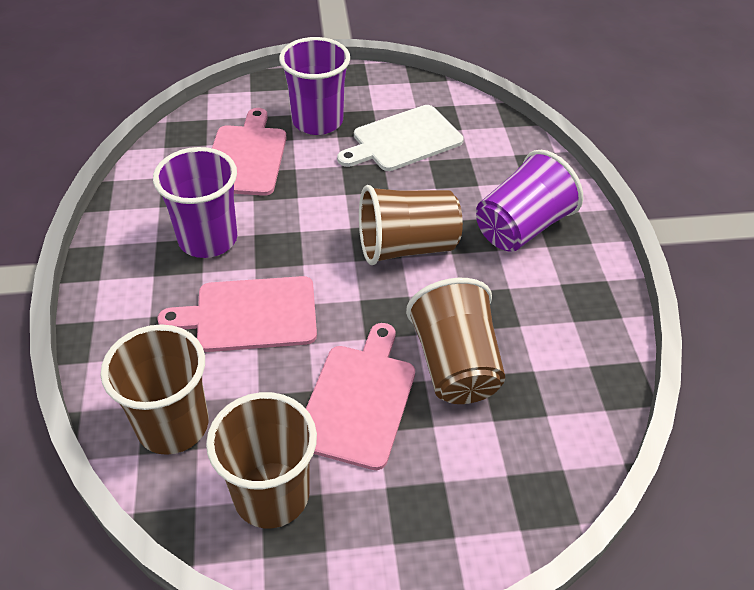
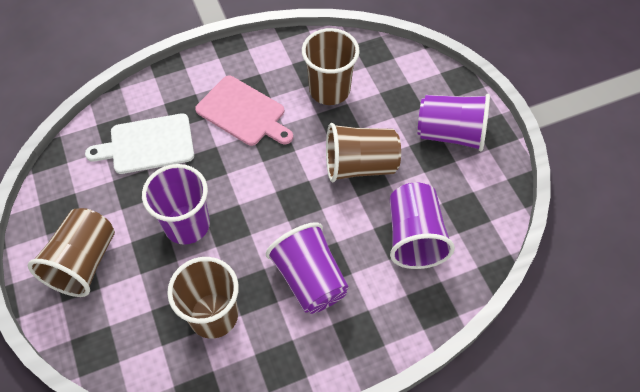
pink cutting board: [157,276,317,352] [212,108,287,196] [306,323,415,470] = 3 -> [195,76,293,146] = 1
purple cup: [153,147,237,258] [279,37,350,135] [476,150,583,252] = 3 -> [142,164,210,245] [266,222,349,314] [390,182,455,269] [418,94,490,152] = 4

